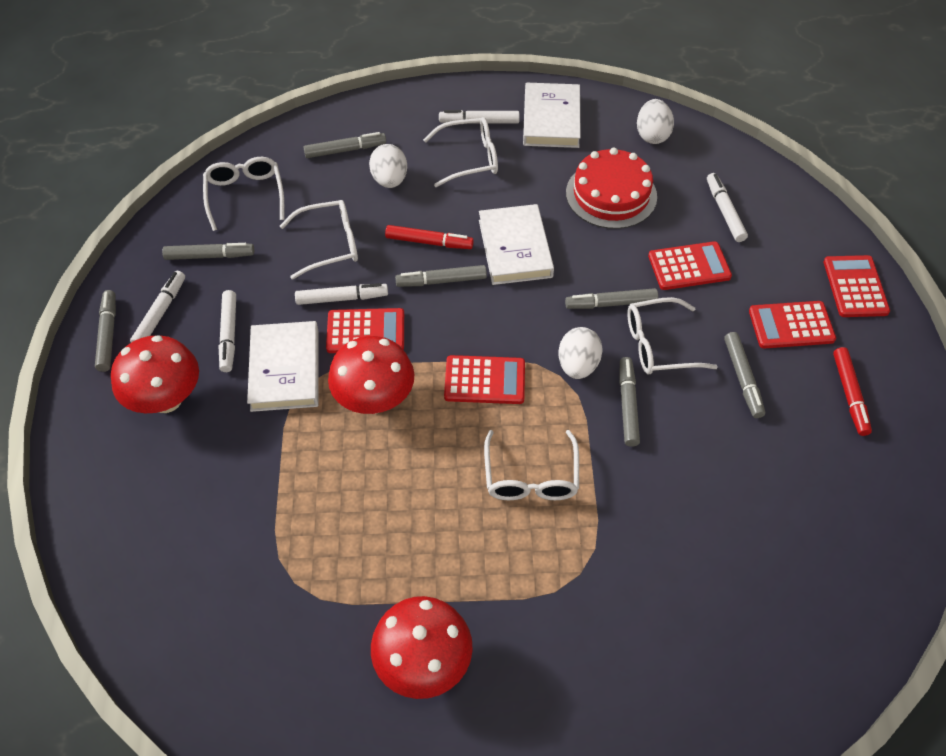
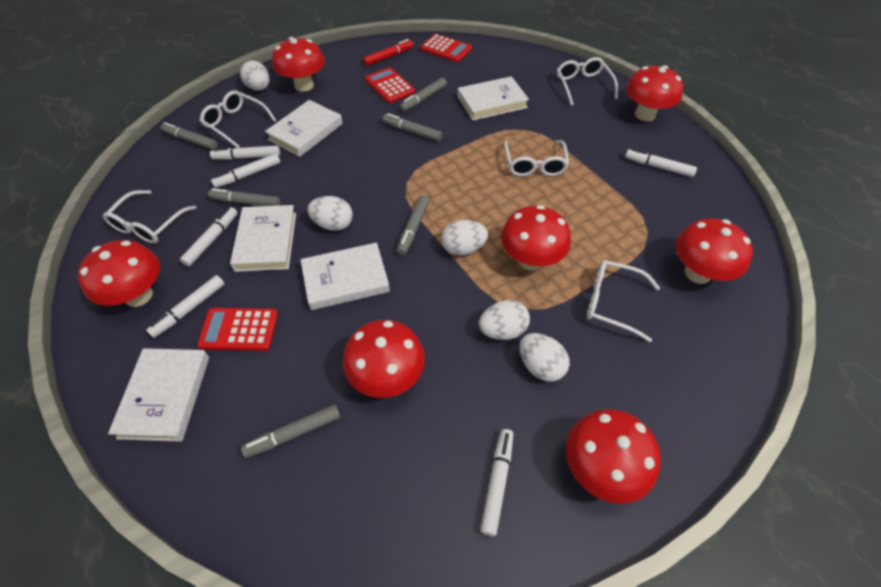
grey marker: [95,290,116,372] [162,243,254,260] [303,132,386,158] [395,265,487,287] [565,288,658,309] [619,357,640,447] [724,332,765,418] = 7 -> [161,122,218,150] [208,188,280,206] [241,405,340,458] [383,113,442,141] [397,195,429,255] [399,78,447,112] = 6
red cake: [566,148,657,229] = 1 -> none = 0
red calculator: [326,308,404,353] [444,355,525,404] [648,241,732,290] [749,301,836,348] [823,255,890,317] = 5 -> [197,308,278,351] [365,67,415,103] [420,34,472,62] = 3
red marker: [385,225,474,249] [833,347,872,436] = 2 -> [363,39,413,66] = 1
red mushroom: [111,335,199,413] [328,336,414,414] [371,596,473,699] = 3 -> [78,240,160,307] [272,37,325,92] [343,320,425,398] [501,205,571,271] [566,409,661,504] [626,65,683,121] [676,218,753,284] = 7
white book: [247,321,319,412] [479,204,554,285] [523,83,581,148] = 3 -> [108,348,209,442] [230,205,296,272] [265,100,343,157] [301,243,390,310] [458,76,529,121] = 5
white egg: [369,144,407,188] [558,327,603,379] [637,99,674,144] = 3 -> [240,60,270,91] [307,196,353,231] [441,220,488,256] [479,300,530,340] [520,333,570,382] = 5
white marker: [130,271,185,343] [219,290,236,372] [295,283,388,305] [439,110,520,124] [707,173,748,242] = 5 -> [146,275,225,338] [180,207,237,267] [210,145,280,160] [211,153,280,188] [480,429,514,536] [625,148,697,177] = 6

